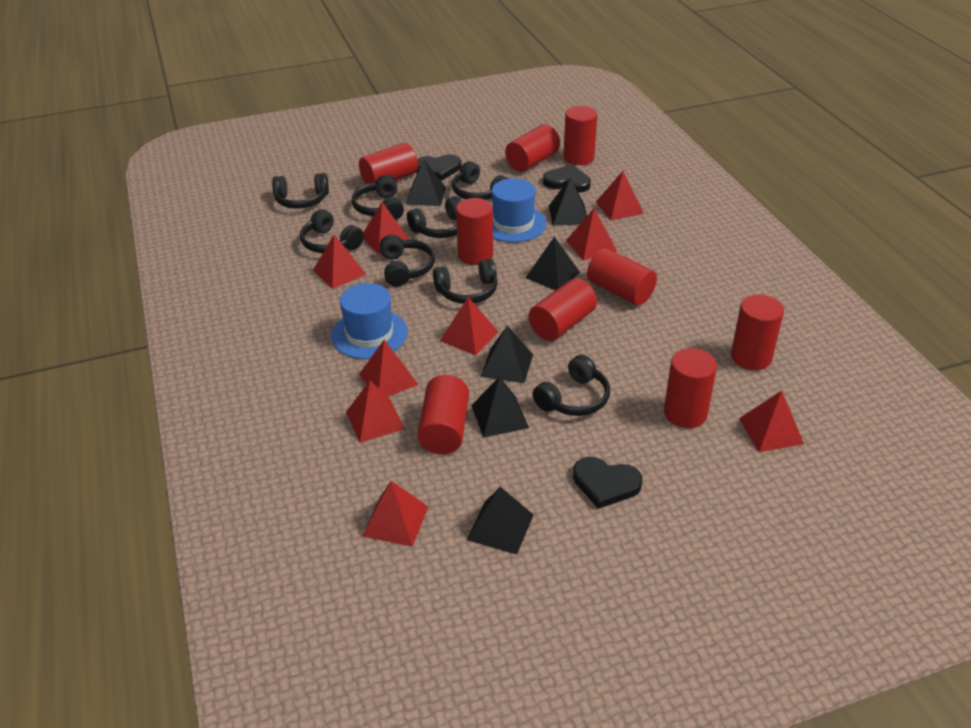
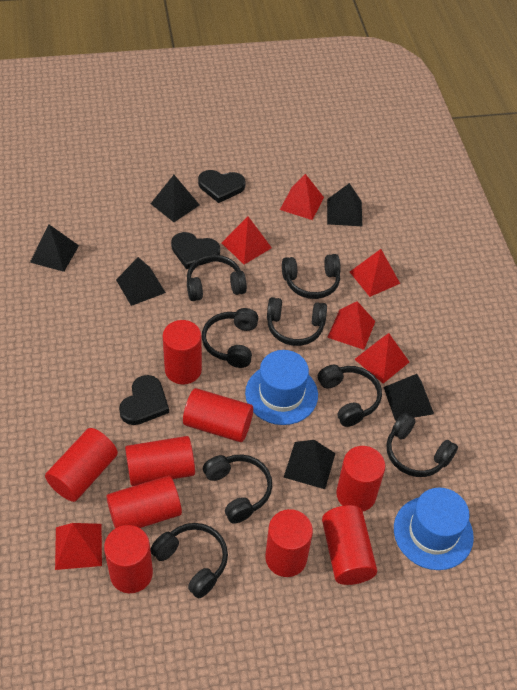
red pyramid: [313,234,367,289] [346,380,405,443] [359,340,419,397] [363,202,410,254] [363,481,428,547] [440,297,499,356] [566,208,617,261] [596,171,644,220] [739,391,804,452] = 9 -> [55,523,102,570] [222,216,272,264] [280,174,324,220] [327,301,376,350] [350,249,400,297] [354,333,409,384] = 6

